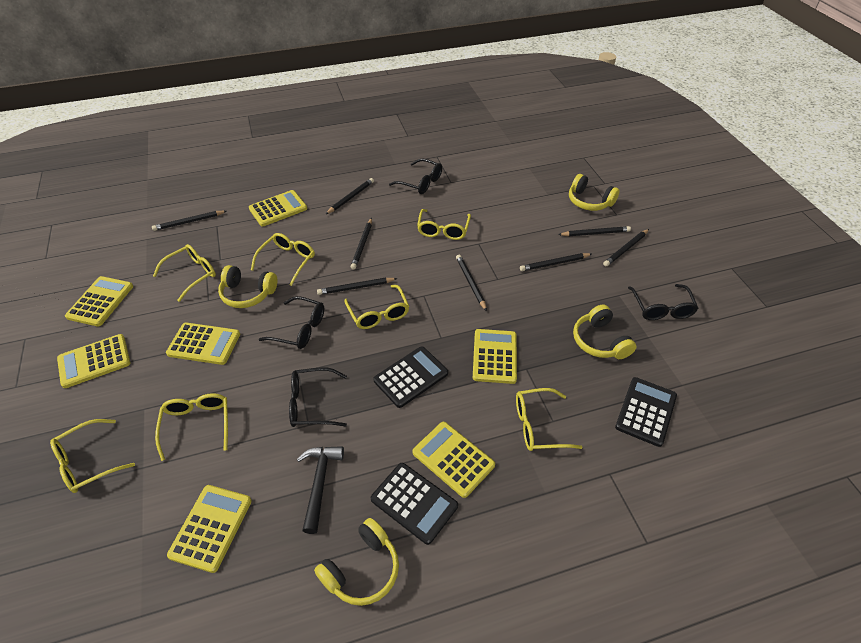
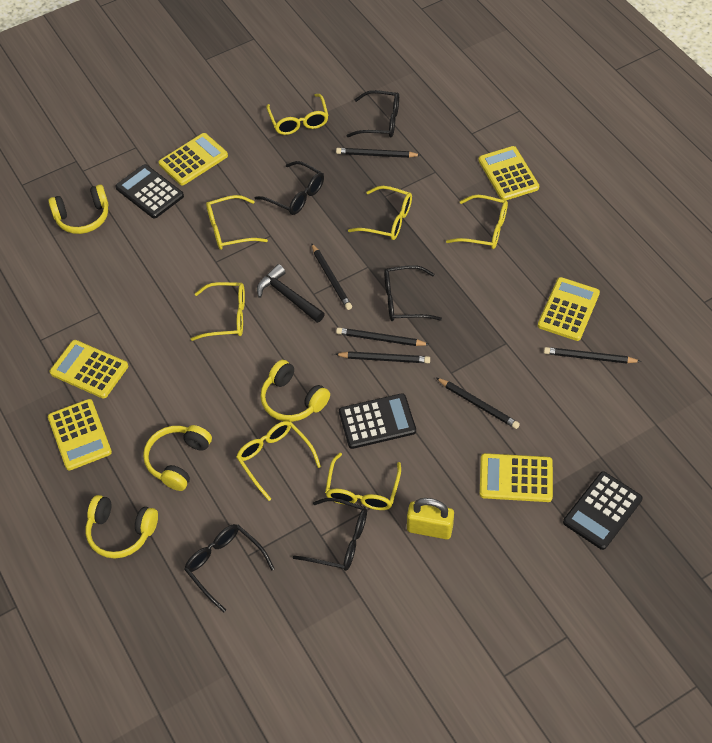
black glasses: [259,296,324,349] [289,367,347,427] [389,159,442,194] [628,284,699,320] = 4 -> [184,524,275,612] [255,161,324,215] [293,498,367,571] [346,90,399,138] [384,265,442,321] = 5
black pencil: [152,211,226,231] [317,278,398,295] [326,178,374,214] [351,218,372,270] [456,255,487,311] [520,253,592,271] [558,226,631,236] [603,229,649,266] = 8 -> [311,243,352,310] [335,351,430,363] [336,148,421,158] [336,327,430,346] [436,378,520,429] [544,347,641,364] = 6
yellow calculator: [57,334,131,388] [65,276,133,327] [166,323,240,365] [167,485,252,573] [249,190,307,227] [412,422,495,498] [473,329,517,384] = 7 -> [48,399,112,470] [50,340,128,399] [158,133,228,186] [478,146,539,201] [480,453,553,502] [538,277,600,341] = 6
yellow padlock: none = 0 -> [407,498,454,539] = 1

